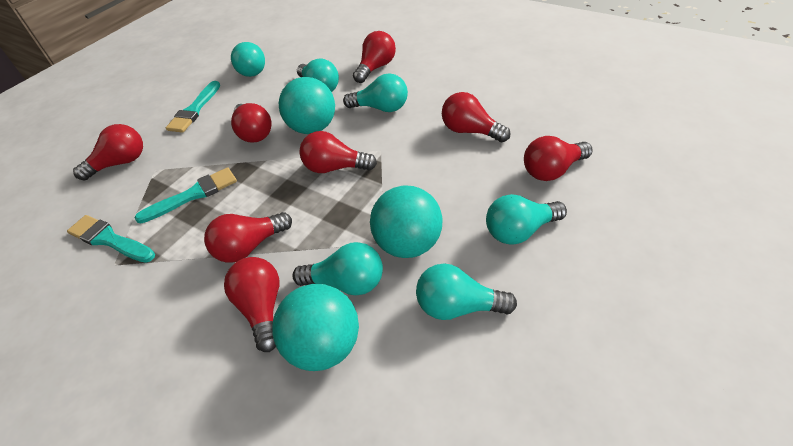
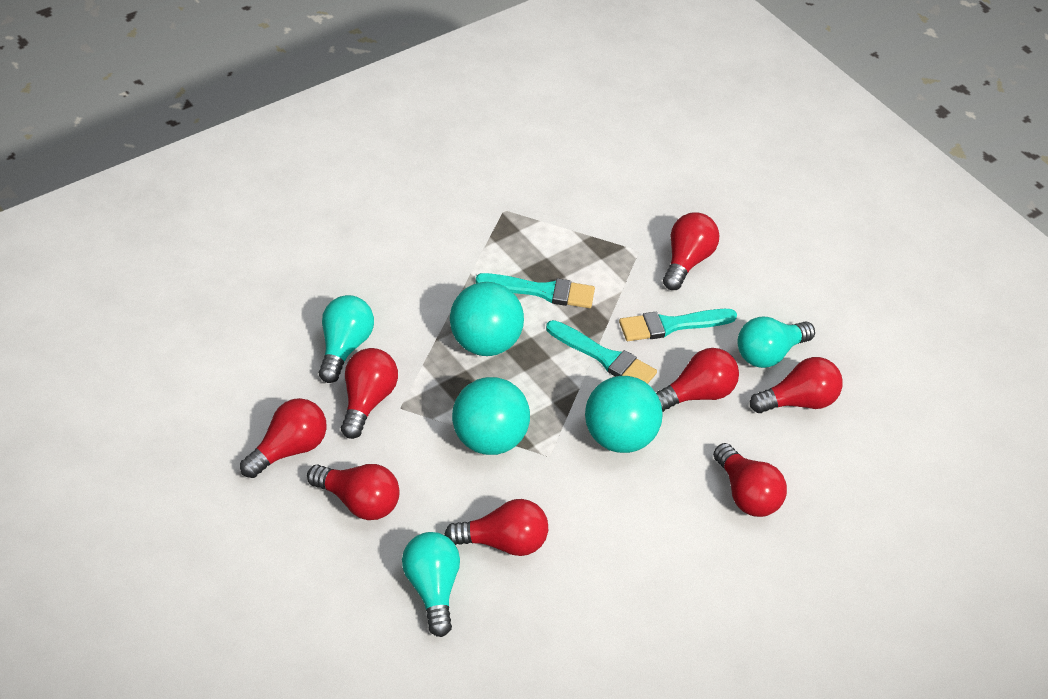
turquoise light bulb: [231,42,265,77] [292,242,383,295] [297,59,339,92] [343,74,408,112] [416,264,517,320] [486,194,567,245] = 6 -> [319,295,374,383] [402,532,460,637] [738,317,815,368] = 3

